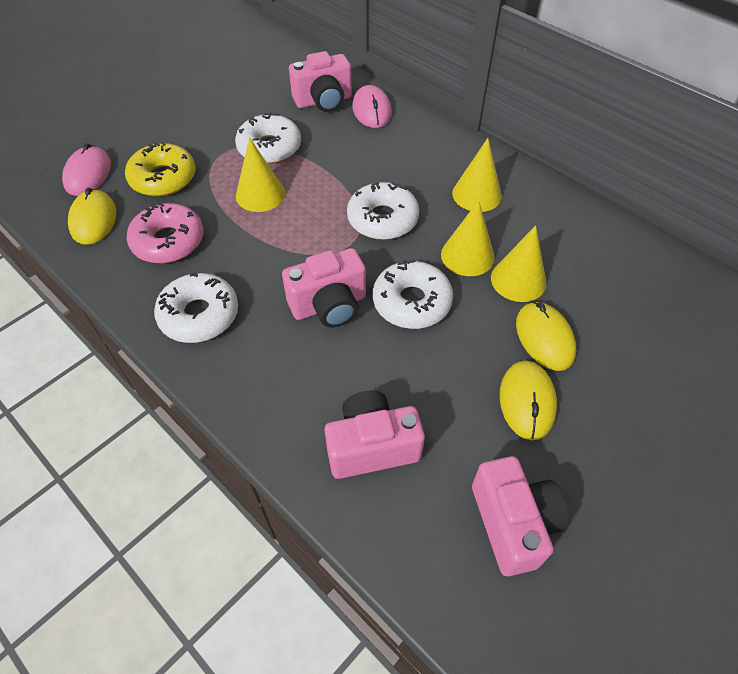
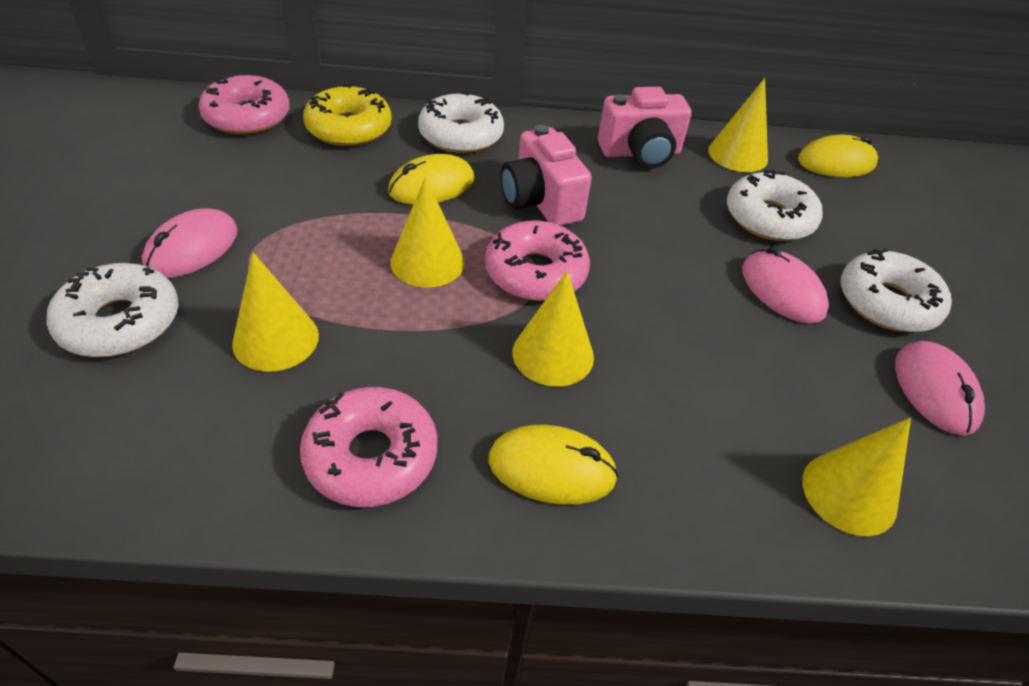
pink camera: [282,248,366,328] [289,51,352,112] [325,391,425,479] [472,456,570,576] = 4 -> [501,125,592,226] [598,87,692,169] = 2
pink donut: [127,203,204,263] = 1 -> [198,74,290,135] [300,387,437,507] [485,221,590,301] = 3
pink mouse: [62,143,111,196] [352,85,392,128] = 2 -> [142,208,238,278] [742,247,829,323] [895,341,985,435] = 3
yellow cone: [236,138,285,212] [441,200,495,276] [452,138,502,212] [491,225,546,302] = 4 -> [232,252,319,372] [391,177,465,288] [513,271,594,387] [708,78,768,172] [802,417,911,536] = 5

